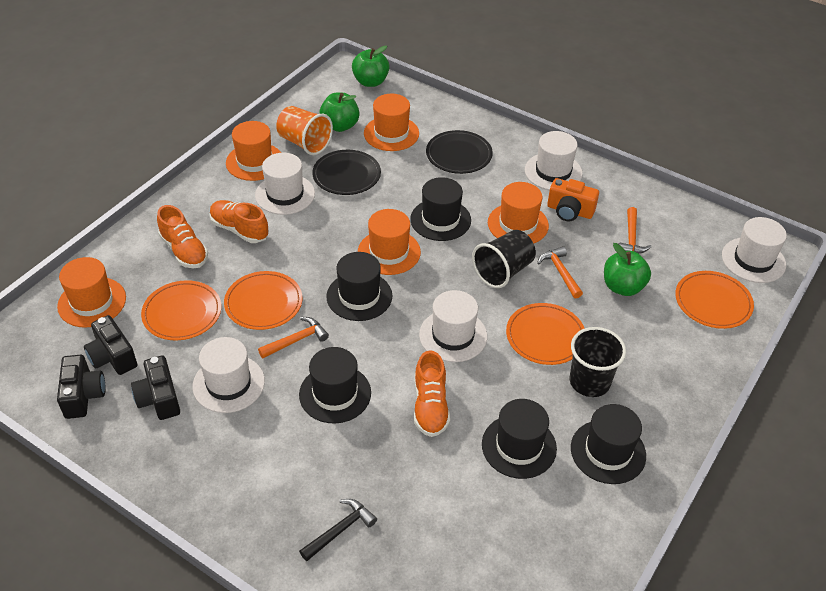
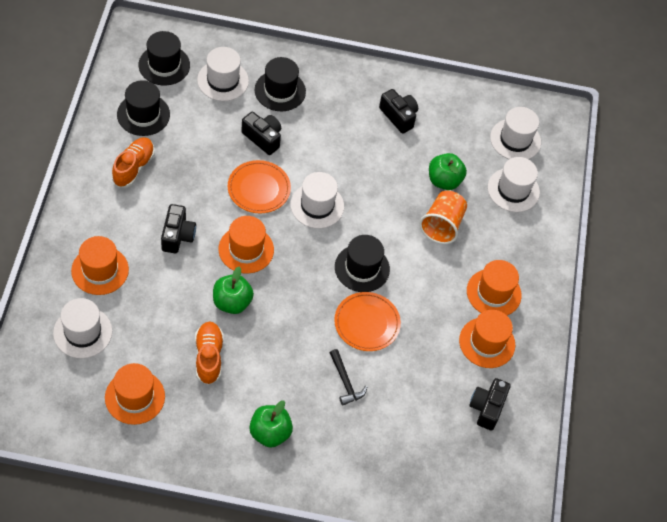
black camera: [57,355,106,419] [84,315,137,375] [131,355,180,420] = 3 -> [161,204,196,253] [241,112,281,155] [379,89,418,134] [469,378,510,431] = 4
black cup: [472,230,536,288] [570,327,626,397] = 2 -> none = 0
black hat: [299,347,371,423] [326,252,392,321] [410,177,471,241] [482,399,557,479] [571,404,646,484] = 5 -> [117,80,170,136] [139,31,190,85] [255,57,306,111] [335,235,390,292] = 4
black plate: [312,150,381,195] [426,130,493,174] = 2 -> none = 0
orange camera: [547,178,599,221] = 1 -> none = 0
orange hammer: [258,317,329,358] [537,246,583,299] [619,207,651,254] = 3 -> none = 0
orange plate: [141,280,221,340] [224,271,303,330] [506,303,585,365] [675,271,754,329] = 4 -> [228,160,291,213] [334,292,401,351] = 2
orange shoe: [157,205,208,268] [209,200,269,243] [414,350,450,437] = 3 -> [112,137,155,187] [195,321,224,385] = 2

